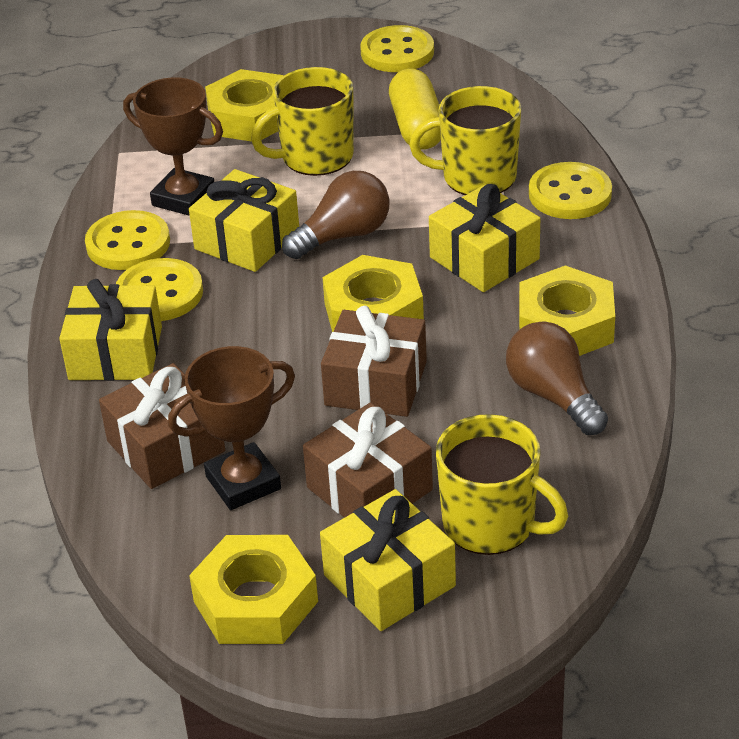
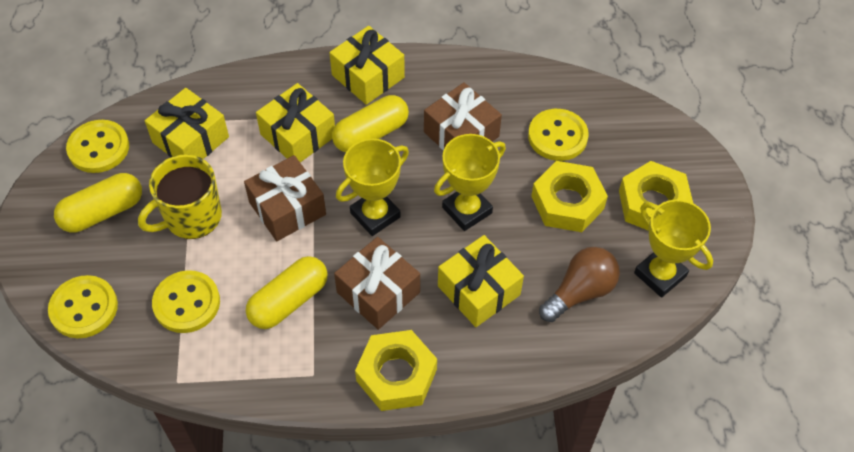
brown light bulb: [282,171,390,259] [506,322,608,435] = 2 -> [539,247,620,322] = 1
brown trophy: [123,77,223,216] [168,346,295,510] = 2 -> none = 0
yellow capsule: [389,69,441,149] = 1 -> [54,173,142,233] [246,256,328,329] [332,95,409,152] = 3
yellow mug: [251,67,354,176] [409,86,521,195] [436,414,568,555] = 3 -> [138,154,222,239] = 1
yellow nut: [189,535,318,644] [205,69,283,142] [322,255,424,332] [519,265,615,356] = 4 -> [355,330,437,411] [531,161,608,232] [619,161,693,231] = 3
yellow trophy: none = 0 -> [336,139,409,236] [434,134,506,231] [634,200,713,298] = 3

